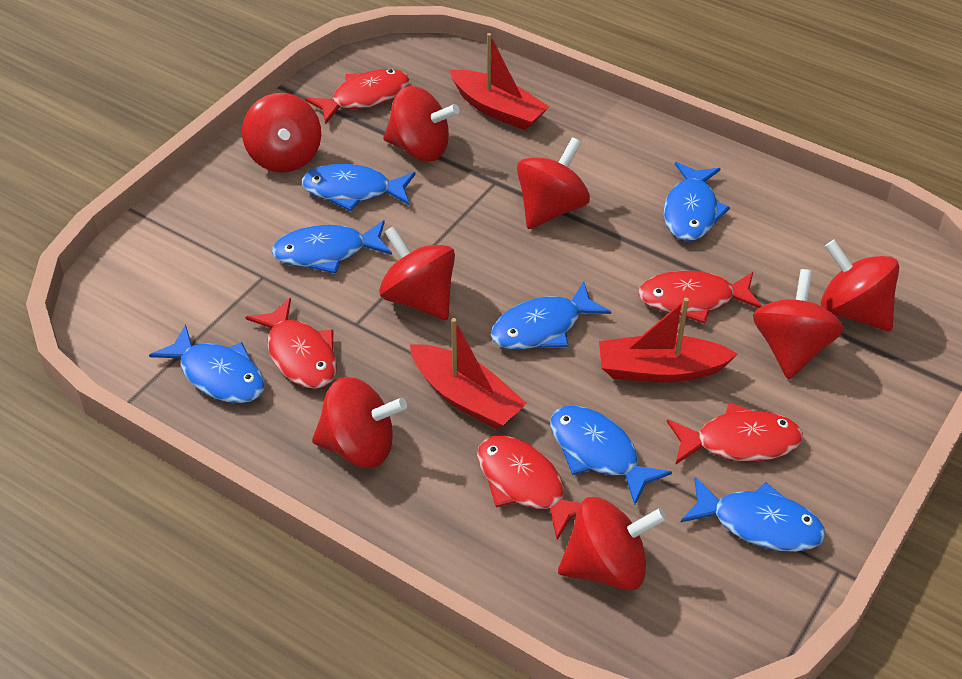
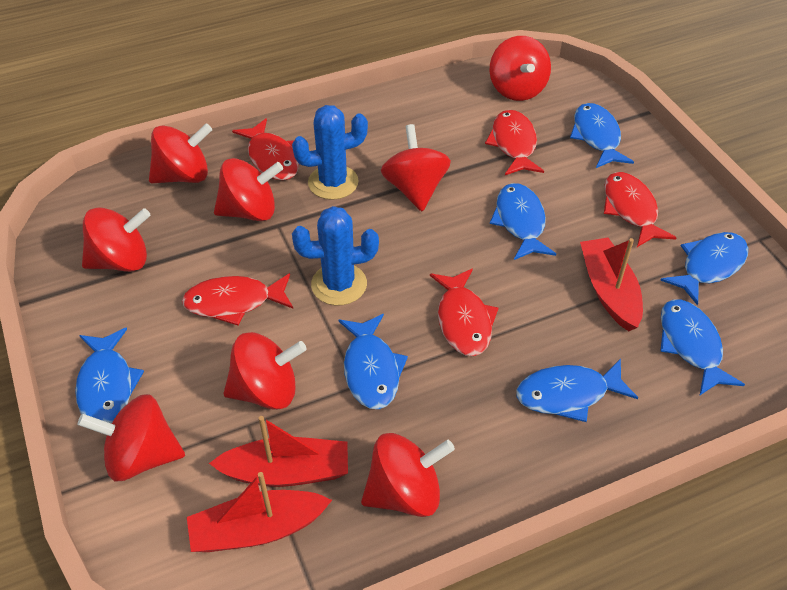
blue cactus: none = 0 -> [292,105,368,200] [292,206,379,305] = 2

